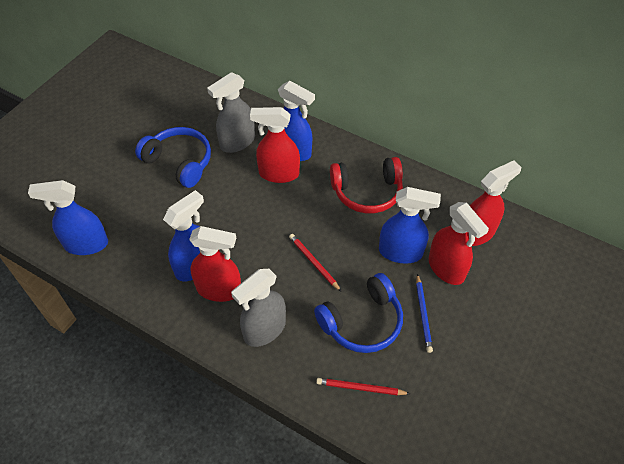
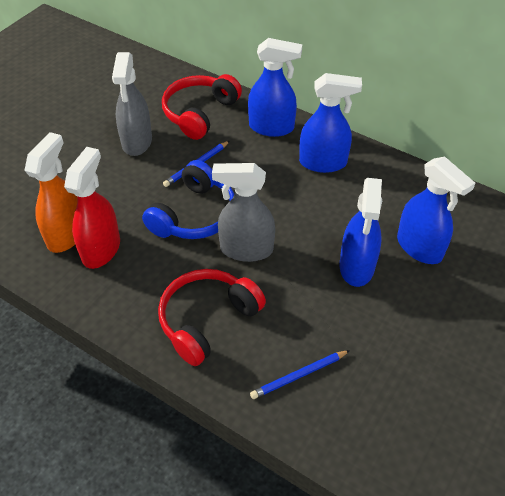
blue headphones: [135,127,211,188] [314,273,403,353] = 2 -> [142,160,235,239] = 1
blue pencil: [416,274,433,353] = 1 -> [163,141,230,187] [250,350,350,399] = 2
orange spray bottle: none = 0 -> [24,132,78,253] = 1
red headphones: [330,157,403,213] = 1 -> [158,269,266,366] [162,74,242,140] = 2
red pencil: [289,234,341,291] [316,378,410,395] = 2 -> none = 0
red spray bottle: [189,226,241,302] [250,107,300,183] [429,202,489,285] [467,160,521,246] = 4 -> [64,147,120,269] = 1

